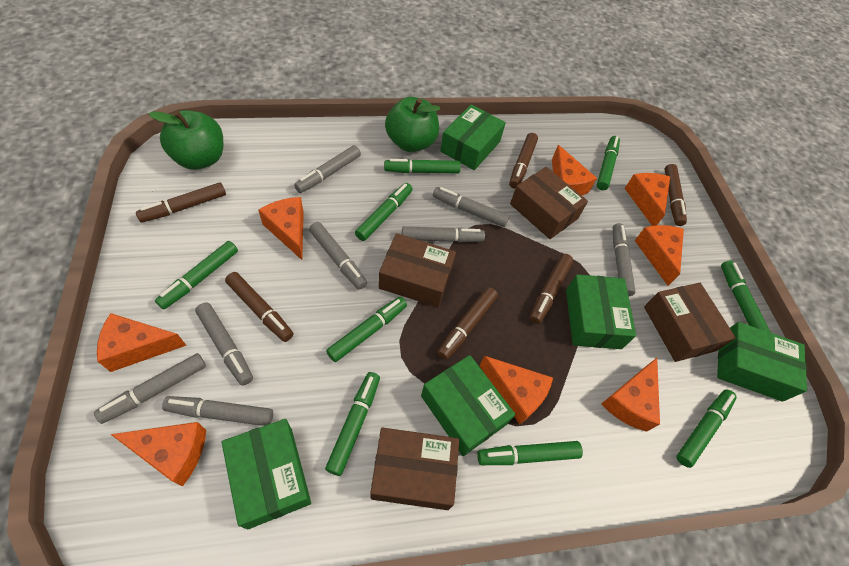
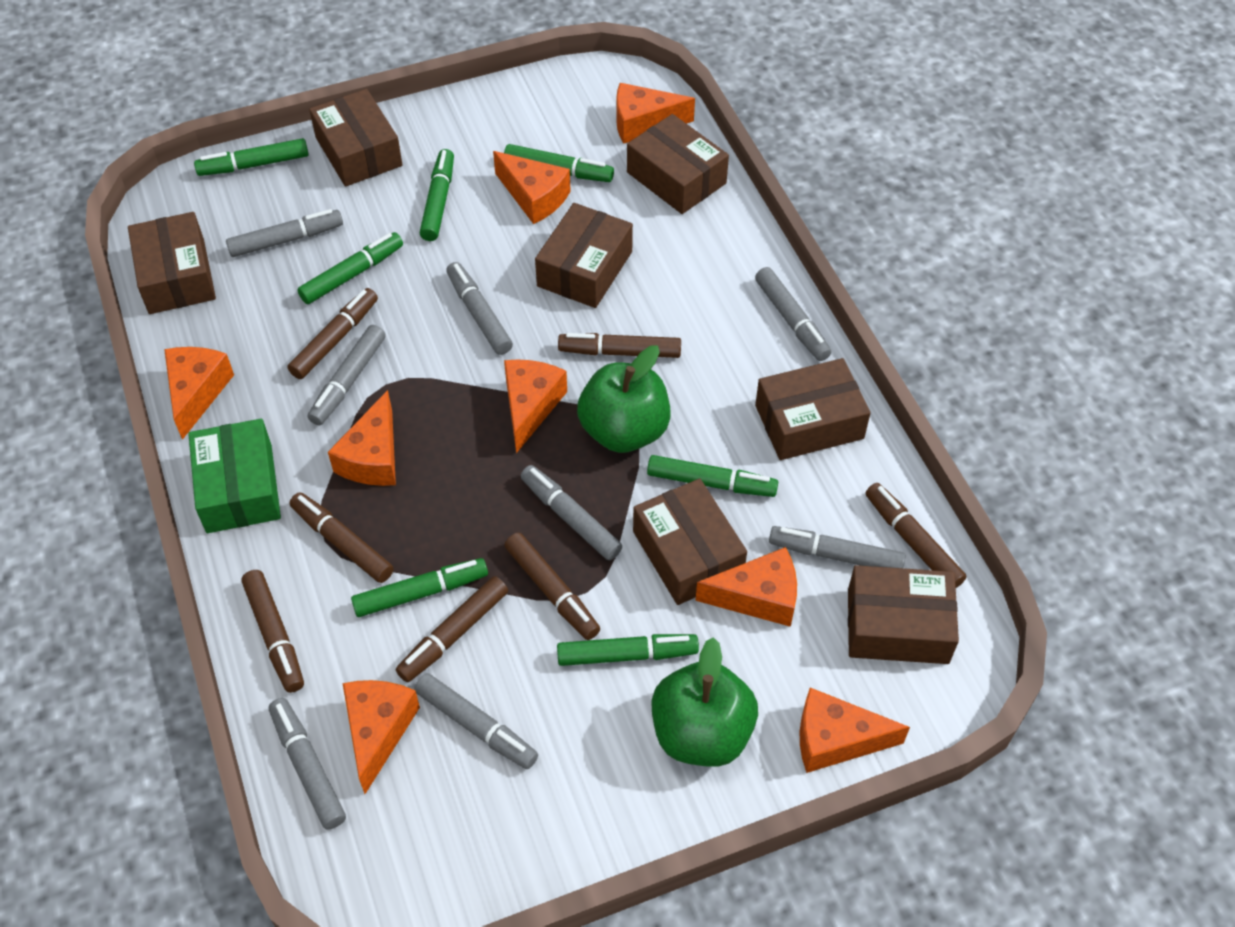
brown box: [370,427,459,510] [379,233,456,307] [510,167,588,239] [644,283,736,362] = 4 -> [128,212,216,314] [309,89,403,187] [535,203,633,308] [627,114,729,214] [633,478,747,605] [755,358,870,460] [848,565,959,664] = 7
brown marker: [136,182,226,222] [225,272,294,342] [437,287,498,360] [509,133,538,189] [530,254,573,324] [664,164,687,226] = 6 -> [241,570,304,693] [287,288,378,379] [289,492,394,583] [396,576,508,682] [504,533,600,640] [558,333,681,358] [865,483,967,588] = 7
green box: [222,419,311,530] [421,355,515,456] [440,104,506,170] [566,274,636,349] [717,322,807,402] = 5 -> [188,419,281,533] = 1
green marker: [155,241,238,309] [325,372,380,476] [326,297,407,362] [355,183,413,241] [384,159,461,173] [477,441,583,465] [597,136,620,190] [676,389,737,468] [721,260,771,333] = 9 -> [194,138,309,176] [297,232,403,304] [351,558,488,617] [420,149,454,241] [504,144,614,182] [557,634,699,666] [647,455,778,497] = 7

